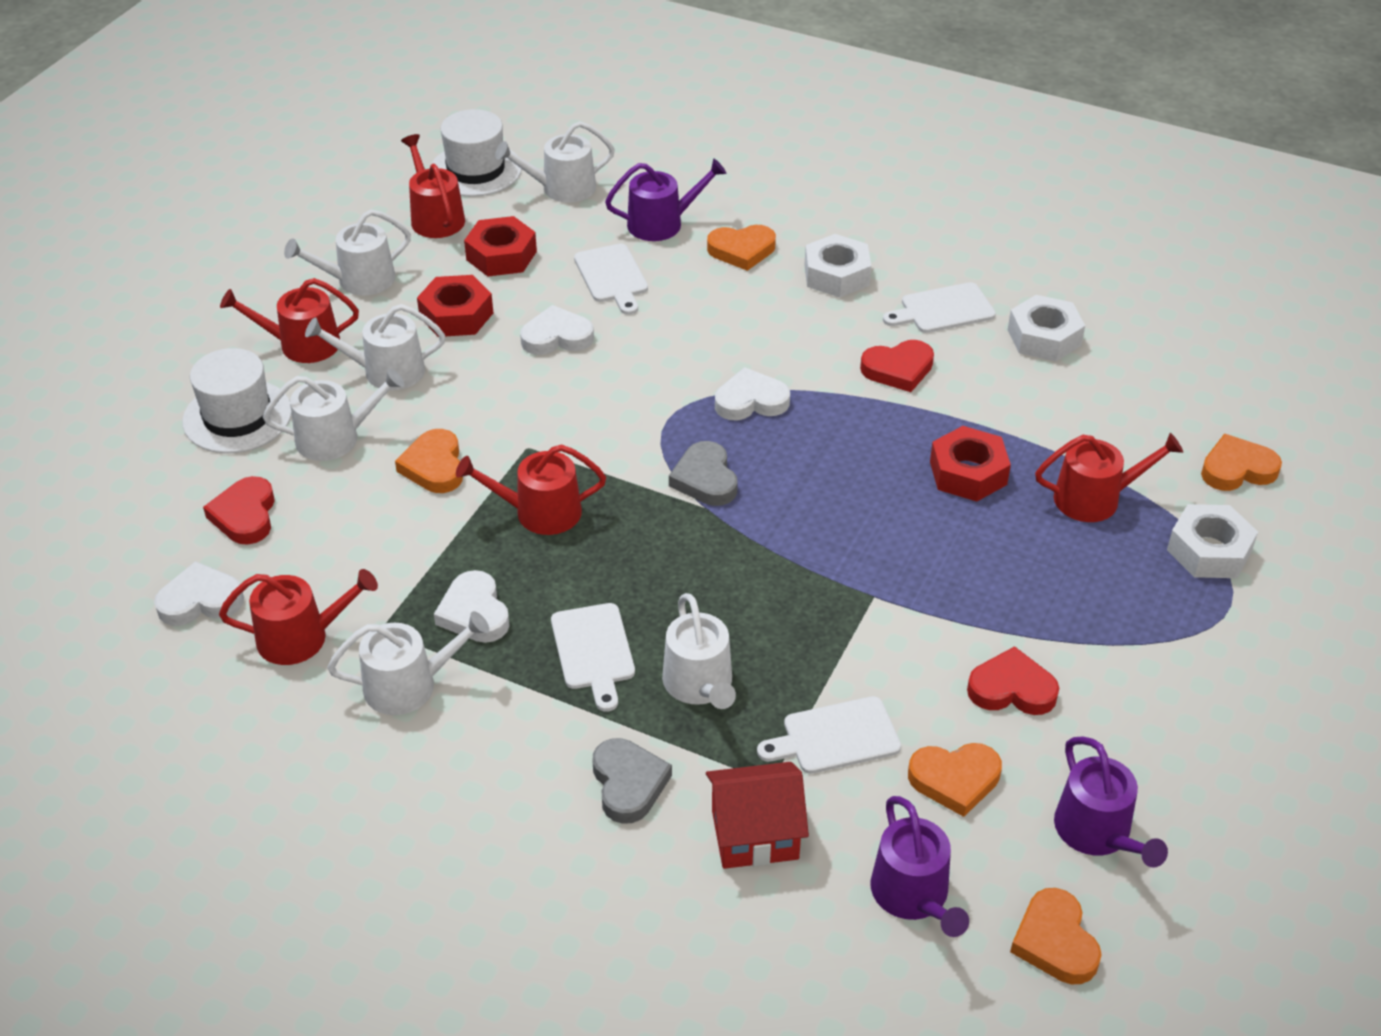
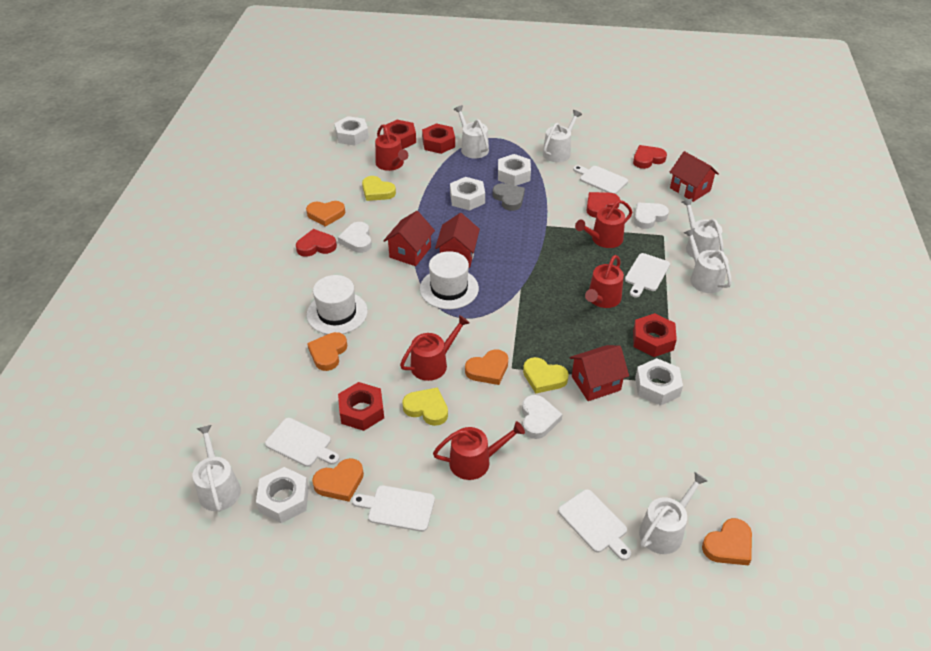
grey heart: [593,738,672,824] [669,441,738,506] = 2 -> [493,183,525,211] = 1
purple watering can: [605,158,727,241] [871,796,969,937] [1054,736,1168,868] = 3 -> none = 0
red house: [706,762,809,869] = 1 -> [383,211,435,266] [435,213,480,268] [569,345,629,401] [670,151,719,202] = 4
red nut: [417,275,493,337] [464,216,537,276] [930,426,1011,502] = 3 -> [338,382,384,431] [383,120,416,149] [422,123,455,154] [633,313,677,357] = 4
white cutting board: [551,603,635,712] [574,244,648,315] [757,696,901,774] [883,282,996,333] = 4 -> [265,418,339,467] [352,485,435,532] [558,489,631,560] [573,165,628,194] [625,253,670,297] = 5
white heart: [154,561,244,626] [434,570,510,643] [520,305,594,355] [715,367,790,420] = 4 -> [338,222,372,253] [522,395,563,439] [634,203,669,229] = 3
white nut: [804,234,871,298] [1008,295,1085,361] [1167,504,1258,578] = 3 -> [256,467,309,523] [334,116,369,146] [450,177,485,211] [498,154,531,186] [635,358,683,406] = 5
yellow heart: none = 0 -> [362,176,396,201] [402,387,448,426] [523,357,569,393] = 3

